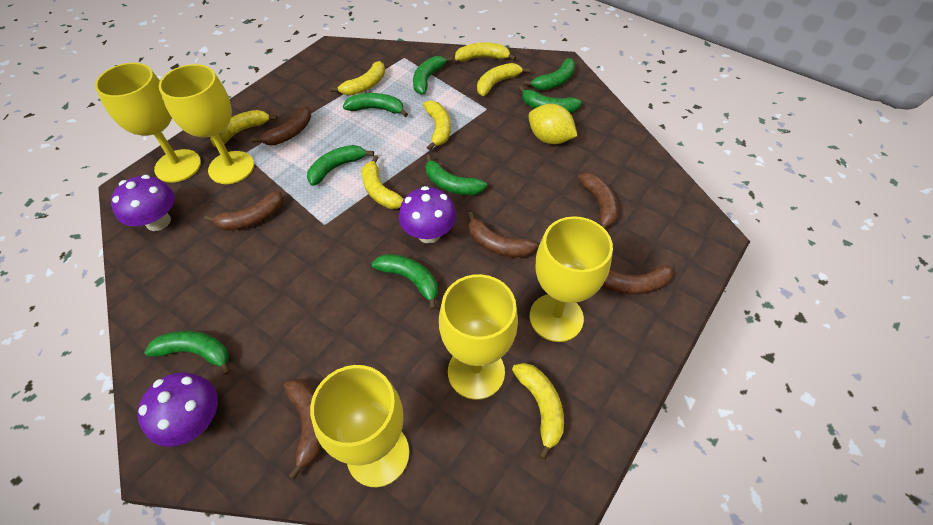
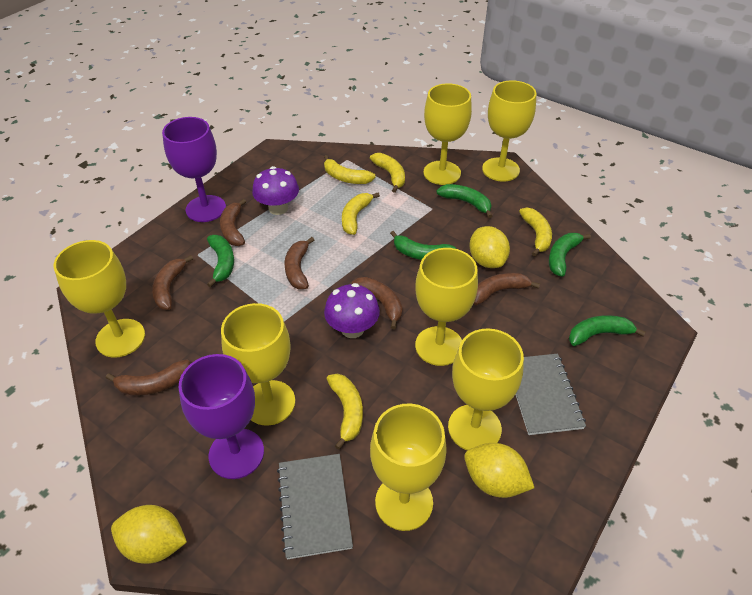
green banana: [144,331,231,375] [307,145,374,186] [343,93,408,117] [372,254,438,310] [413,56,453,95] [425,154,487,195] [518,86,582,113] [524,58,576,90] = 8 -> [207,235,234,287] [390,231,456,260] [436,184,492,218] [549,233,591,277] [569,315,645,346] = 5
grey notebook: none = 0 -> [277,454,353,559] [515,354,586,435] = 2
purple goblet: none = 0 -> [162,117,226,222] [179,354,264,479] = 2
purple mushroom: [111,175,175,231] [137,372,218,447] [399,186,456,244] = 3 -> [252,166,299,215] [324,283,380,338] = 2
yellow banana: [210,110,278,147] [330,61,385,96] [362,155,404,209] [423,100,451,150] [455,42,516,62] [477,63,530,96] [512,363,564,460] = 7 -> [324,155,376,184] [327,374,363,450] [342,193,380,235] [370,153,405,193] [519,207,552,256] = 5
yellow goblet: [95,63,201,182] [159,64,254,184] [310,365,409,487] [439,274,518,400] [530,216,613,342] = 5 -> [53,240,145,358] [221,303,295,426] [370,404,447,531] [415,248,478,366] [423,83,472,185] [448,328,524,451] [482,80,536,182] = 7
yellow lemon: [529,104,577,144] = 1 -> [111,505,187,564] [464,443,535,498] [469,226,510,268] = 3

